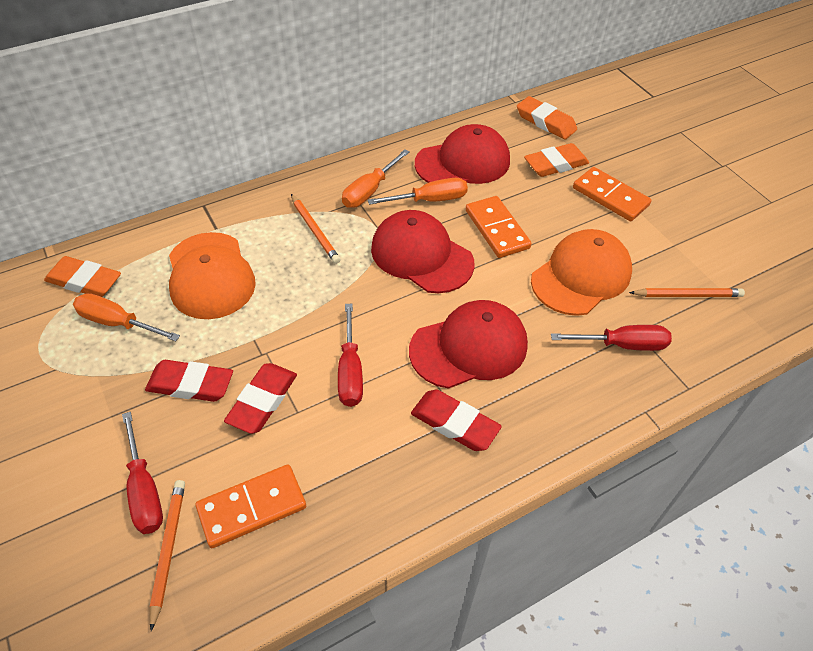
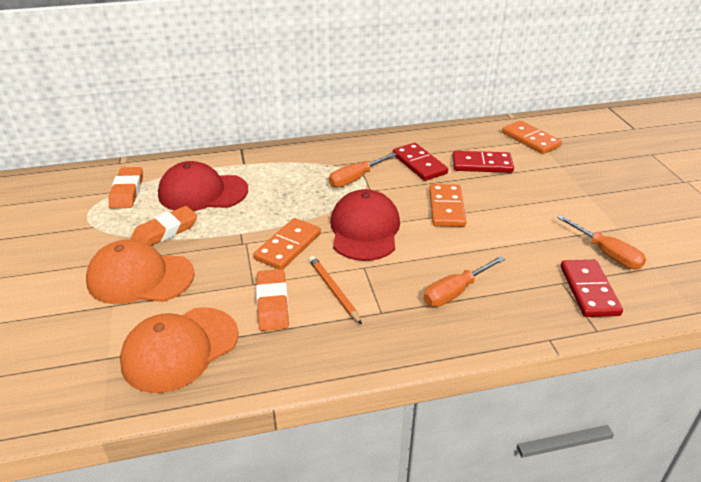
orange pencil: [150,480,185,631] [291,194,341,264] [629,288,745,297] = 3 -> [309,256,362,325] = 1
red cap: [371,210,475,293] [409,300,528,389] [415,124,510,184] = 3 -> [158,161,248,211] [330,189,400,261] = 2
red domino: none = 0 -> [393,143,448,181] [452,151,514,173] [560,260,623,317] = 3
red eraser: [145,360,233,402] [224,363,297,434] [411,390,502,451] = 3 -> none = 0
red screwdriver: [122,412,163,534] [338,304,363,407] [551,325,672,351] = 3 -> none = 0

